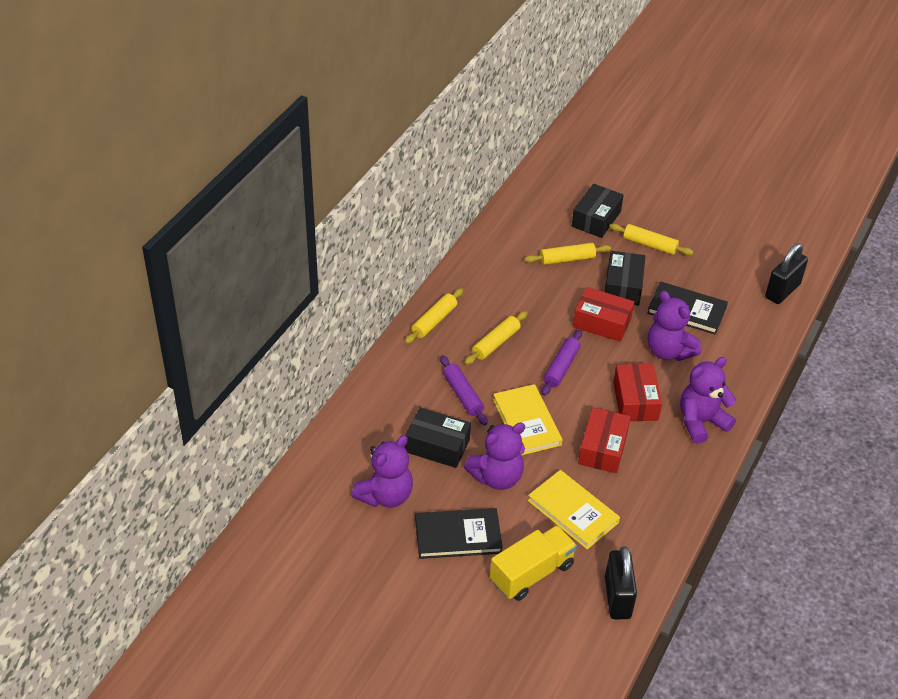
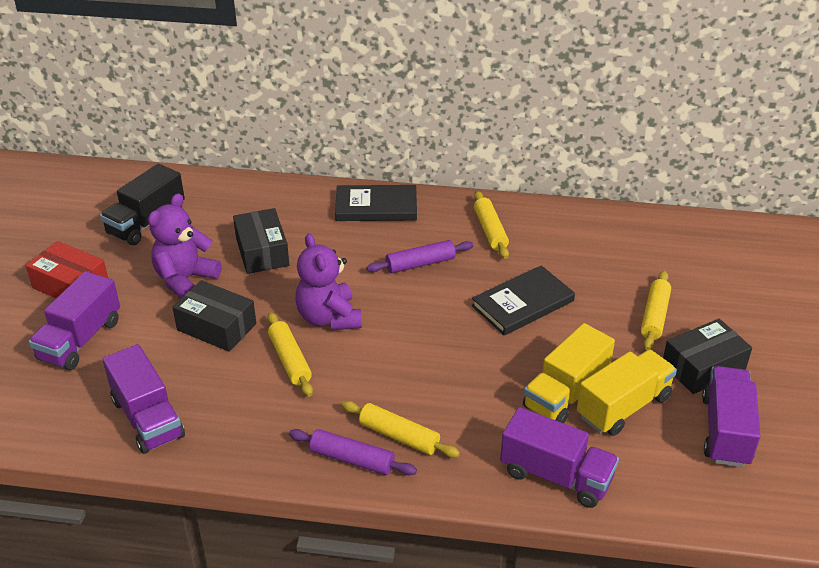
black padlock: [605,546,637,619] [765,244,808,304] = 2 -> none = 0
black truck: none = 0 -> [100,164,185,245] = 1
purple teddy bear: [351,435,413,508] [464,422,525,490] [648,291,702,361] [680,357,736,444] = 4 -> [148,193,222,298] [295,233,362,330] = 2
purple truck: none = 0 -> [29,271,120,370] [102,344,185,454] [500,407,619,508] [702,366,761,467] = 4
red box: [573,287,634,342] [578,407,631,473] [613,364,662,421] = 3 -> [26,241,108,298] = 1
yellow book: [493,384,562,455] [528,470,620,549] = 2 -> none = 0
yellow truck: [490,525,577,601] = 1 -> [523,323,615,423] [577,350,677,436] = 2

